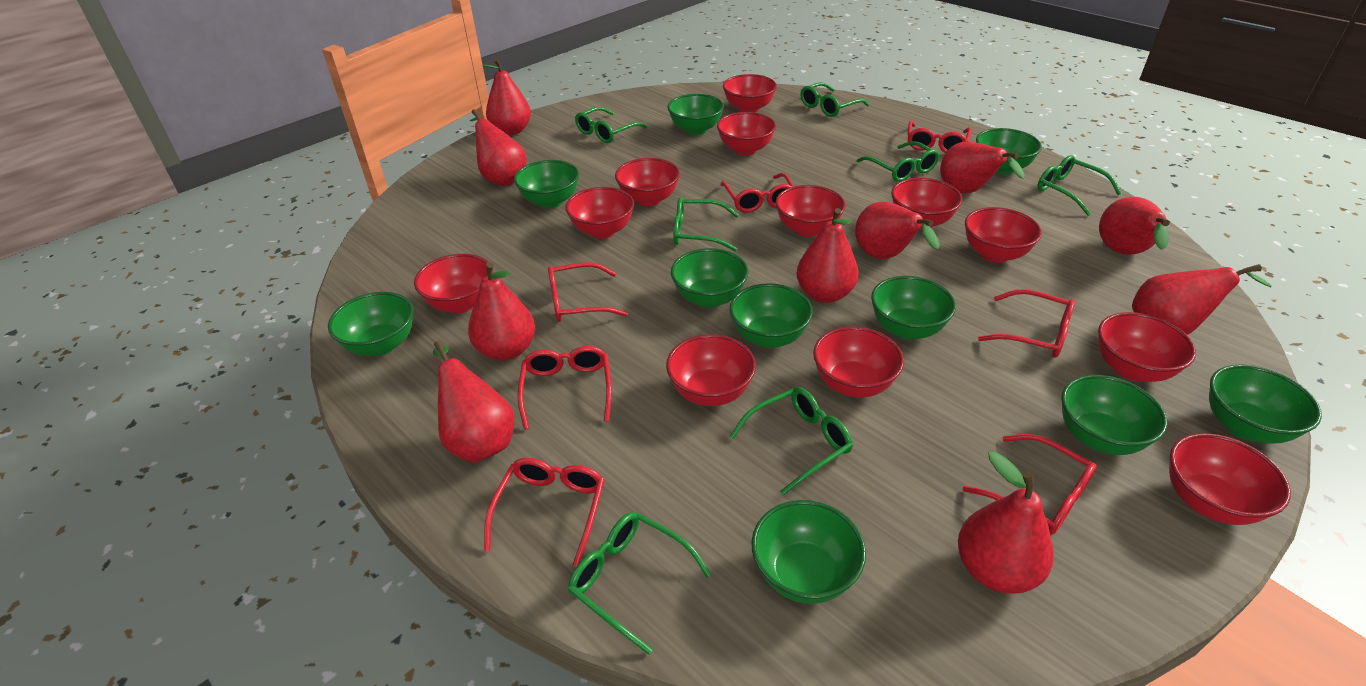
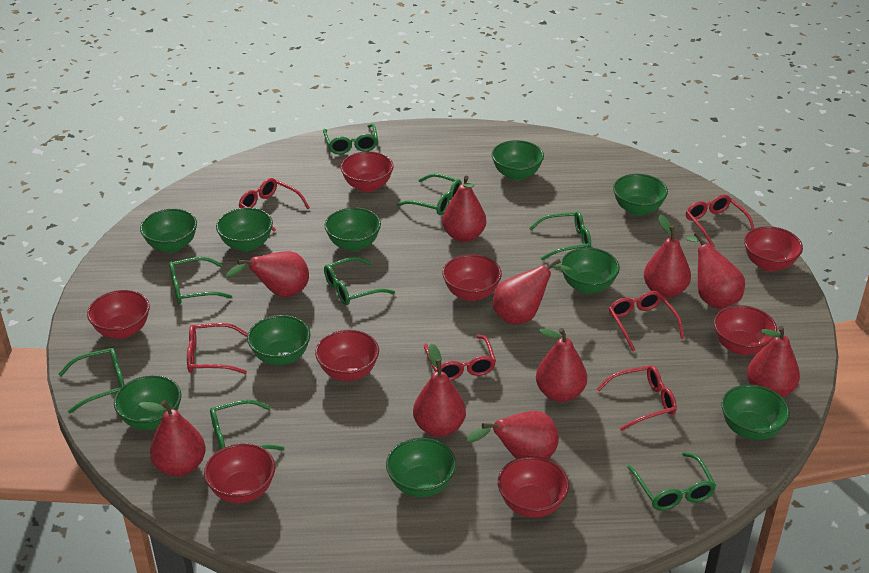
green glasses: [568,512,712,655] [575,107,648,143] [673,197,739,251] [729,387,853,496] [800,82,869,117] [857,141,940,182] [1038,155,1122,216] = 7 -> [59,348,125,414] [169,257,232,304] [210,400,284,450] [323,124,378,154] [324,257,395,305] [396,173,462,215] [529,211,591,260] [627,452,716,510] = 8
red bowl: [414,254,493,313] [565,187,634,239] [615,158,680,206] [666,334,756,406] [717,112,776,155] [723,74,777,112] [775,185,845,237] [813,327,904,398] [891,178,962,229] [965,207,1042,263] [1098,312,1196,382] [1169,433,1291,525] = 12 -> [87,290,150,339] [204,443,275,503] [315,330,379,381] [341,151,394,192] [442,254,502,301] [498,456,569,518] [714,305,777,355] [744,226,803,271] = 8
red glasses: [484,458,605,567] [518,346,612,430] [548,262,628,322] [721,173,794,212] [907,120,972,153] [963,434,1097,535] [978,289,1075,358] = 7 -> [187,323,248,374] [238,178,310,231] [424,335,496,381] [597,365,677,431] [609,291,684,351] [686,195,754,247] = 6

